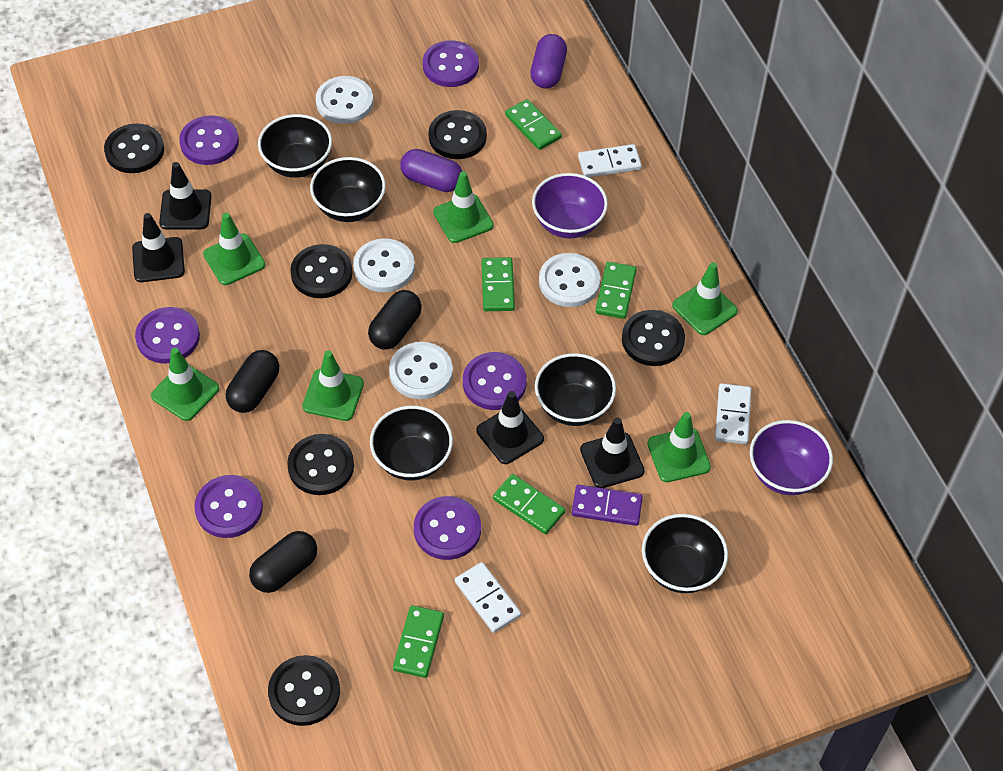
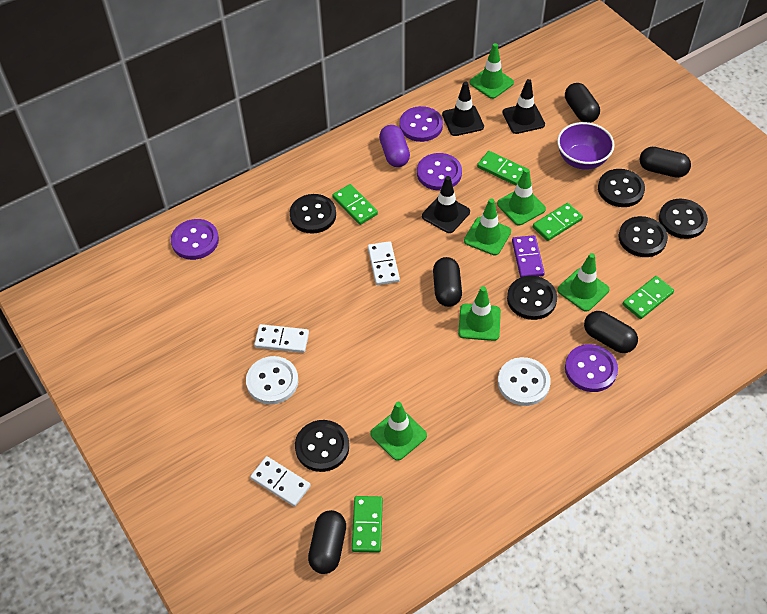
black bowl: [258,114,332,178] [310,157,386,222] [370,405,453,481] [535,353,616,426] [642,514,728,593] = 5 -> none = 0
black capsule: [226,350,279,413] [249,531,317,593] [368,290,422,349] = 3 -> [308,510,346,574] [433,257,462,307] [565,83,600,123] [584,311,638,353] [640,147,691,178] = 5
black traffic cone: [132,213,185,282] [159,162,212,229] [476,391,544,464] [580,417,645,488] = 4 -> [422,176,470,233] [442,81,484,136] [502,79,545,134] = 3
purple bowl: [532,173,608,238] [750,420,833,495] = 2 -> [557,122,615,170] = 1
purple button: [135,307,200,364] [179,115,239,165] [194,475,263,538] [414,496,481,560] [423,40,479,87] [463,352,527,410] = 6 -> [171,219,219,260] [399,106,443,142] [417,153,462,191] [565,344,618,392] = 4
purple capsule: [400,149,462,192] [530,34,567,88] = 2 -> [379,125,410,167] = 1
white button: [316,76,373,124] [353,238,415,292] [389,342,453,399] [539,253,601,307] = 4 -> [246,356,298,405] [498,357,551,406] = 2

